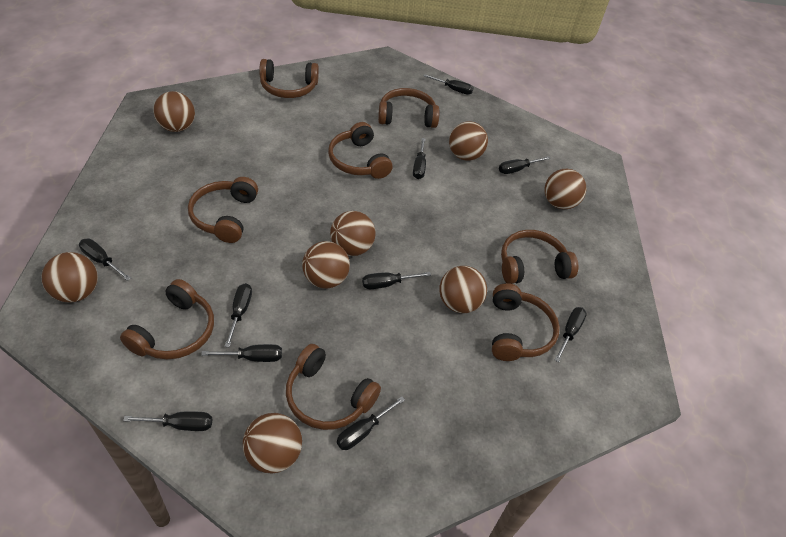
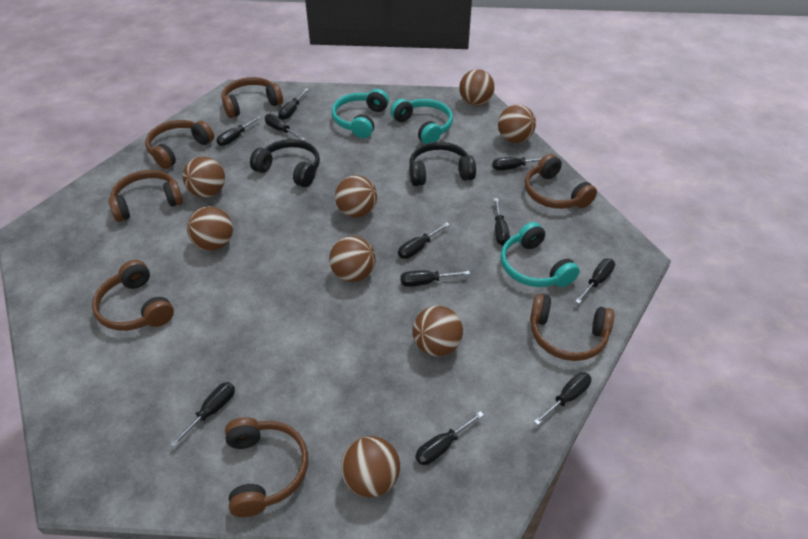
black headphones: none = 0 -> [250,139,320,187] [409,142,476,186] = 2
black screwdriver: [79,238,131,281] [123,411,212,431] [201,344,282,362] [224,283,252,347] [337,396,405,450] [362,272,431,289] [413,138,426,179] [424,74,474,95] [499,156,551,174] [555,307,587,362] = 10 -> [170,382,235,447] [217,116,262,146] [265,114,305,141] [278,88,309,120] [398,222,450,259] [400,270,470,287] [415,411,484,465] [493,157,542,170] [494,198,510,246] [534,372,591,425] [575,258,615,304] = 11
brown headphones: [120,279,214,359] [188,177,258,243] [259,59,319,98] [286,344,381,430] [328,122,393,179] [378,88,440,128] [492,283,560,361] [501,230,578,284] = 8 -> [92,260,174,331] [108,170,183,222] [145,120,214,169] [222,77,283,118] [225,417,308,517] [525,154,597,209] [530,294,614,361] = 7
turquoise headphones: none = 0 -> [332,89,389,138] [390,99,453,144] [501,222,580,287] = 3

